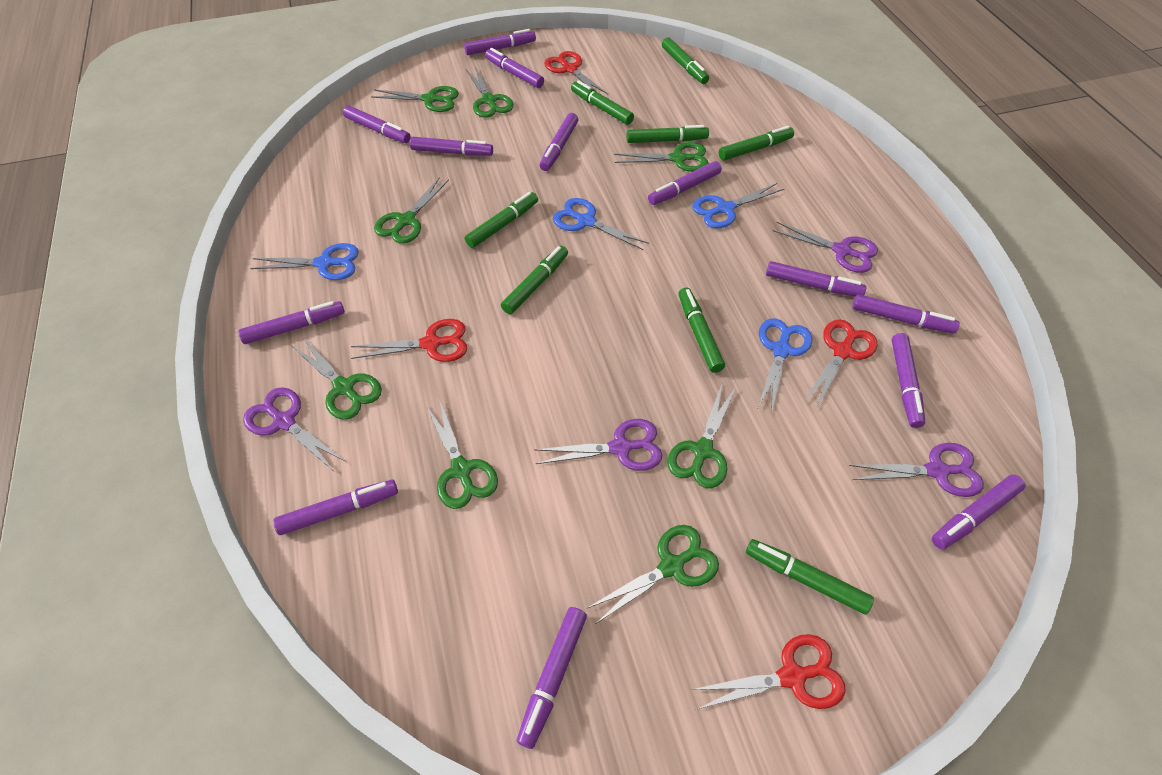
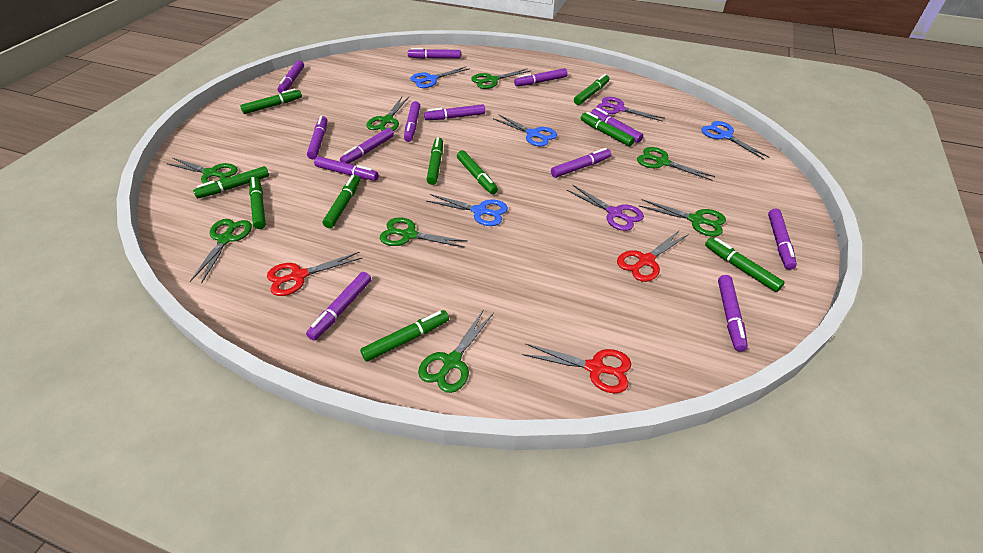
green marker: [465,192,538,248] [501,246,568,314] [571,80,634,125] [627,125,709,143] [662,37,709,84] [678,288,725,373] [719,126,794,161] [746,539,874,614] = 8 -> [193,166,269,198] [240,88,302,114] [249,177,266,229] [323,175,360,228] [360,310,449,362] [426,137,443,185] [457,150,498,195] [574,74,609,105] [581,112,635,146] [705,237,785,292] = 10
purple scissors: [243,387,346,471] [534,419,662,471] [772,222,878,273] [849,443,984,497] = 4 -> [567,185,644,231] [597,97,665,122] = 2
red scissors: [351,319,468,362] [544,51,608,94] [691,634,845,709] [804,319,877,408] = 4 -> [267,252,362,296] [522,343,631,393] [617,230,689,282] = 3

